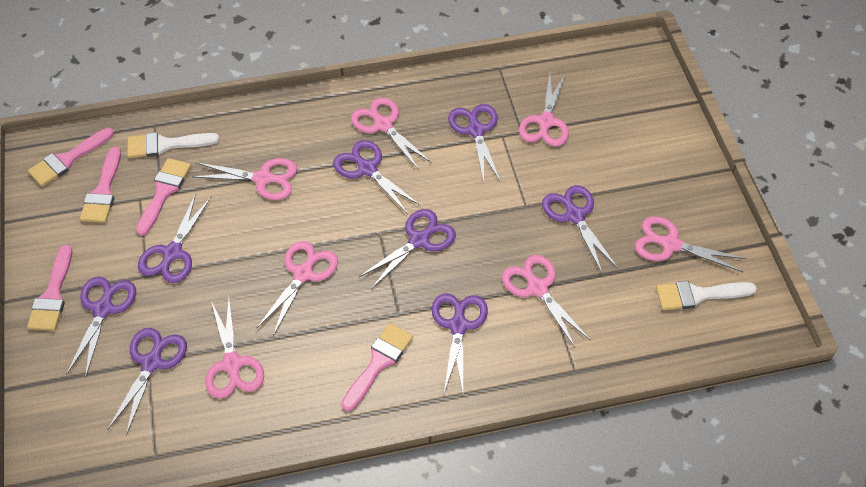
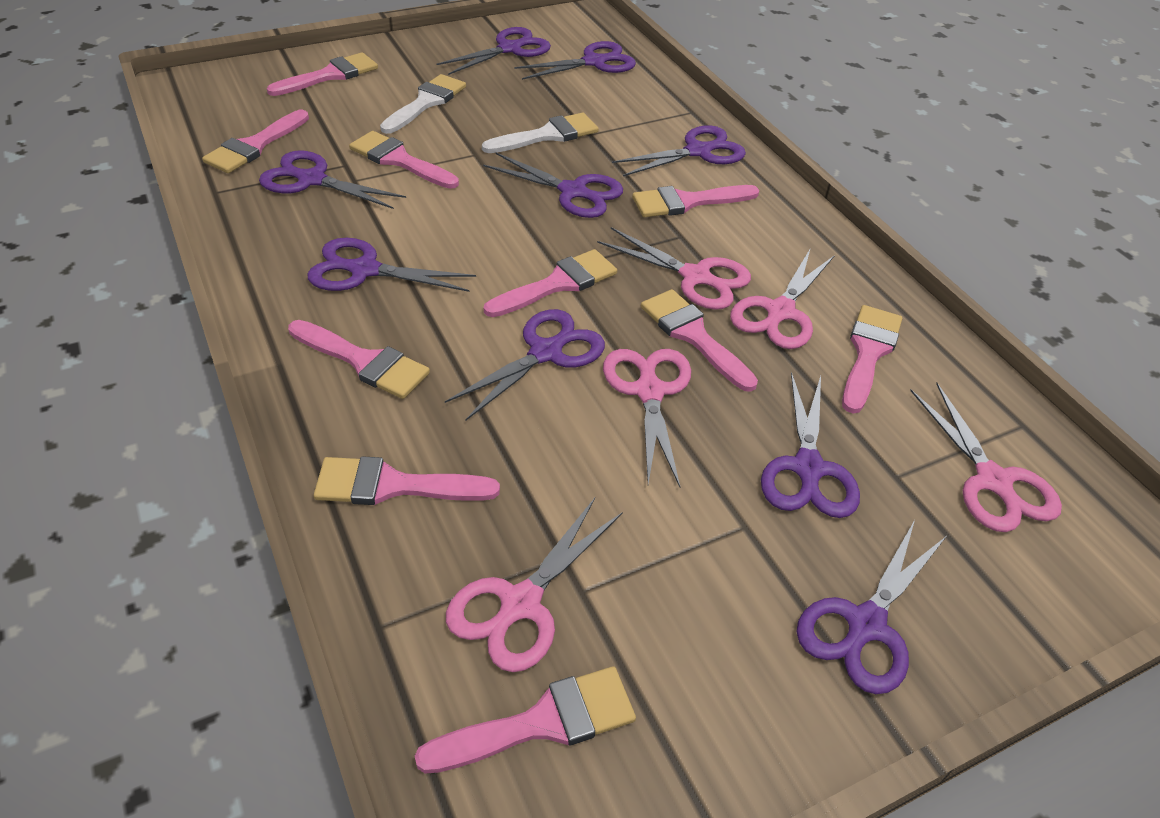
pink brush: [27,245,72,331] [28,128,114,186] [80,147,121,223] [136,158,191,236] [342,323,413,411] = 5 -> [202,110,309,173] [267,52,378,96] [288,320,430,399] [314,456,500,505] [349,131,459,189] [415,666,636,774] [484,249,617,317] [632,185,759,217] [641,289,758,392] [842,305,902,414] = 10
pink scissors: [192,158,297,200] [205,298,264,399] [257,241,338,336] [351,97,432,169] [502,255,590,348] [519,73,569,147] [635,216,747,272] = 7 -> [446,498,623,672] [597,227,751,310] [603,349,691,487] [730,250,835,349] [910,383,1062,532] = 5
purple scissors: [67,277,136,378] [107,328,187,436] [138,193,211,283] [333,140,421,214] [359,209,456,289] [432,293,488,393] [448,104,501,182] [542,185,618,273] = 8 -> [259,150,406,209] [307,238,476,292] [436,27,551,75] [445,309,605,420] [483,153,623,218] [514,41,636,80] [612,125,746,176] [761,372,860,518] [796,520,947,694] = 9

